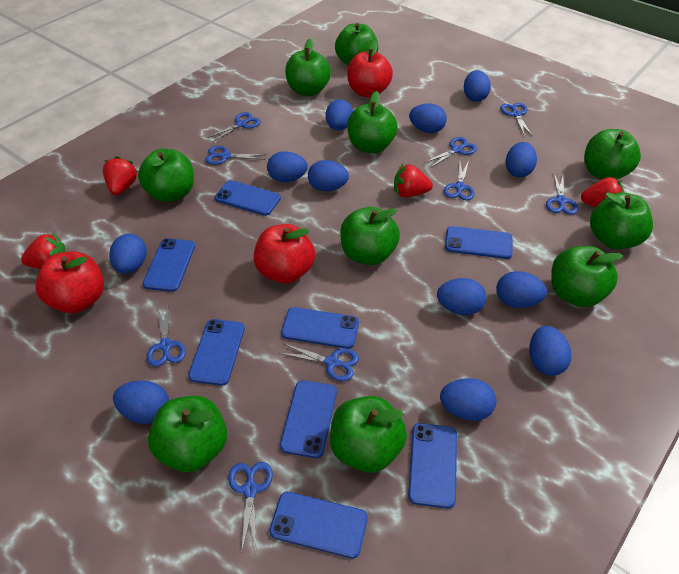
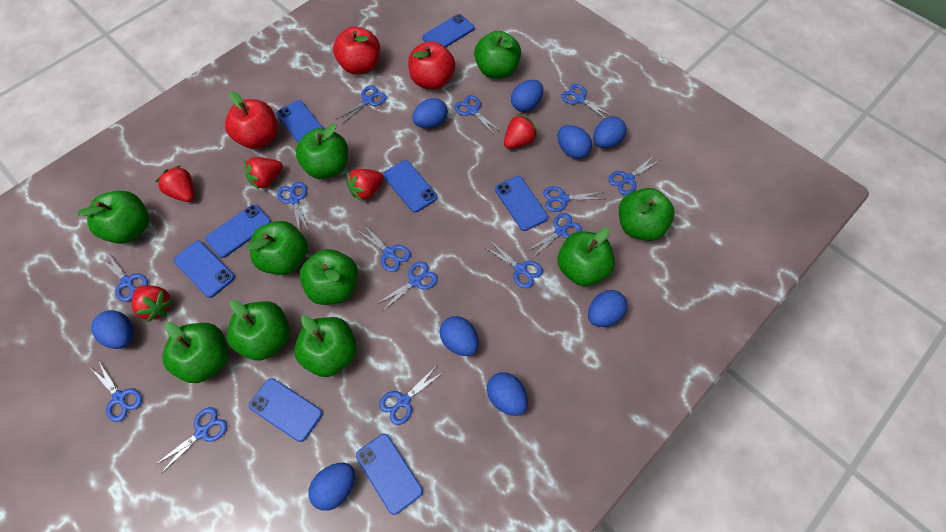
blue egg: [109,234,147,274] [113,381,169,424] [267,151,308,182] [308,160,349,191] [326,99,353,130] [409,104,447,133] [437,278,486,315] [440,378,496,421] [464,70,491,102] [496,271,547,308] [505,142,537,177] [529,326,571,376] = 12 -> [91,310,133,349] [308,463,355,511] [413,98,448,128] [439,316,479,356] [487,372,528,416] [511,80,543,112] [557,125,592,159] [588,290,628,327] [593,117,627,148] = 9
blue scissors: [147,306,186,367] [205,146,267,165] [207,112,260,142] [228,462,273,554] [279,344,359,381] [424,137,477,167] [444,161,475,200] [500,103,533,137] [546,174,578,215] = 9 -> [91,361,142,422] [99,251,148,302] [155,407,227,472] [277,182,308,231] [337,85,387,125] [357,225,411,272] [377,262,438,310] [379,365,444,425] [454,95,501,136] [484,241,543,288] [526,213,582,257] [543,186,603,212] [561,84,613,119] [608,156,661,195] = 14
red strawberry: [21,232,66,269] [103,156,138,195] [394,164,433,197] [581,177,624,208] = 4 -> [131,285,173,322] [156,165,194,202] [244,157,283,189] [347,169,384,202] [504,114,537,149] = 5

